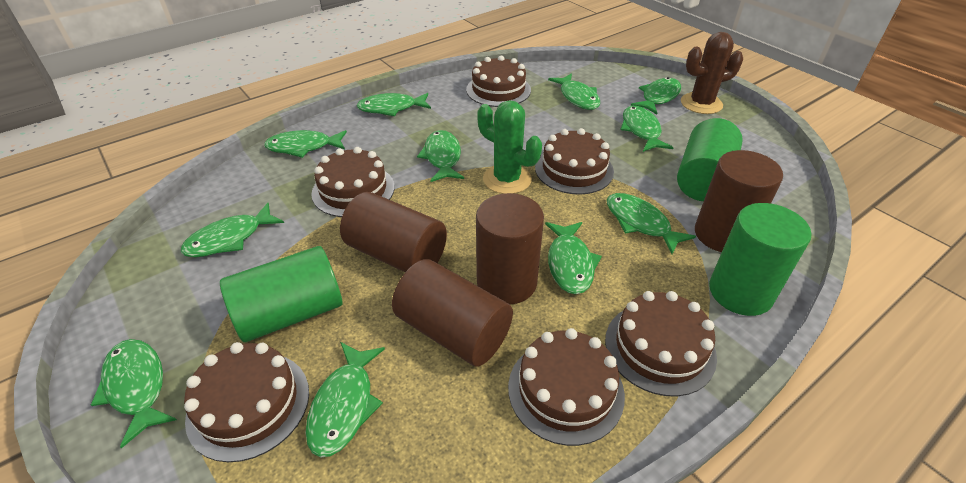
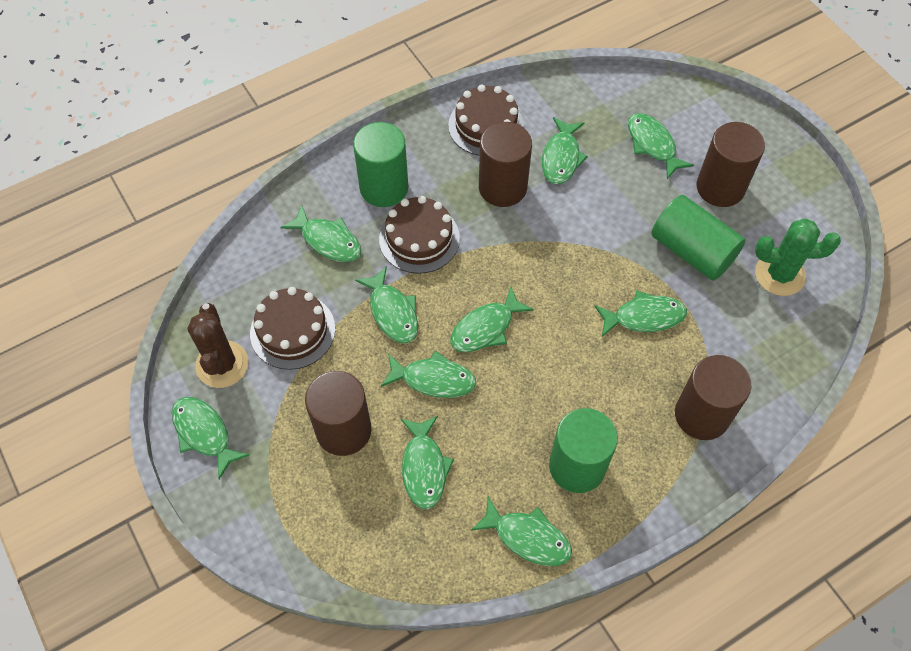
brown cake: [184,342,309,462] [311,147,394,217] [466,56,531,107] [508,328,625,446] [535,128,614,195] [605,291,717,397] = 6 -> [250,287,335,370] [379,196,460,274] [448,84,524,156] = 3
green fish: [91,339,177,448] [181,203,284,257] [264,130,347,158] [305,342,385,458] [356,93,431,116] [417,130,464,182] [545,222,602,294] [548,73,600,110] [607,193,696,254] [620,106,674,152] [631,77,681,115] = 11 -> [172,397,250,479] [280,205,361,262] [355,266,418,344] [381,351,476,398] [401,416,454,509] [450,287,534,352] [471,496,572,566] [541,117,588,184] [595,290,687,337] [628,113,694,179] = 10

